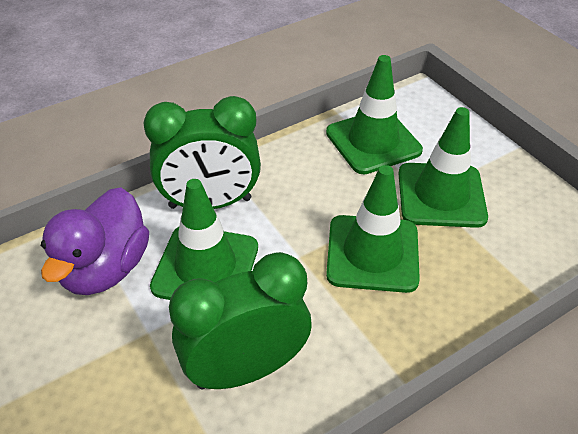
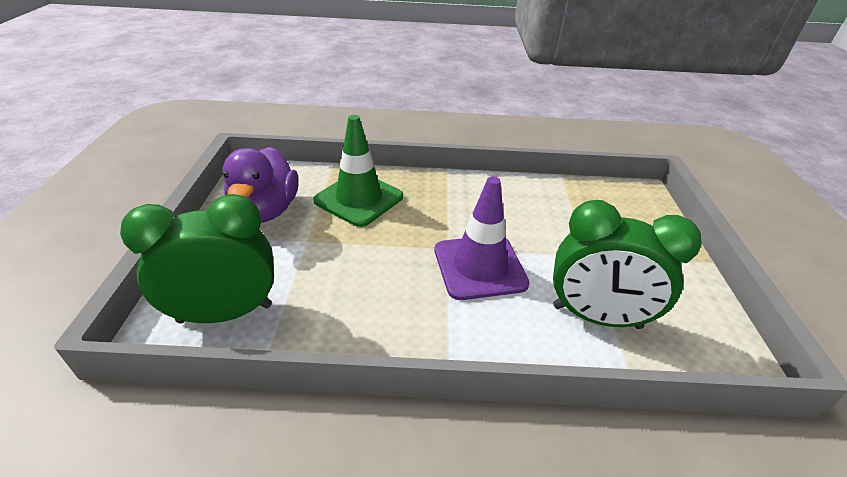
green traffic cone: [150,179,258,300] [326,55,423,174] [326,165,420,293] [398,107,488,228] = 4 -> [313,115,403,227] = 1
purple traffic cone: none = 0 -> [434,177,530,300] = 1

